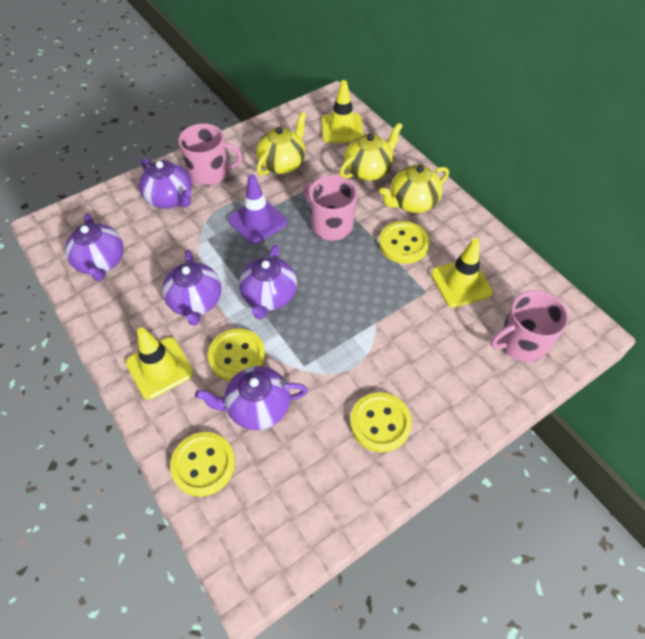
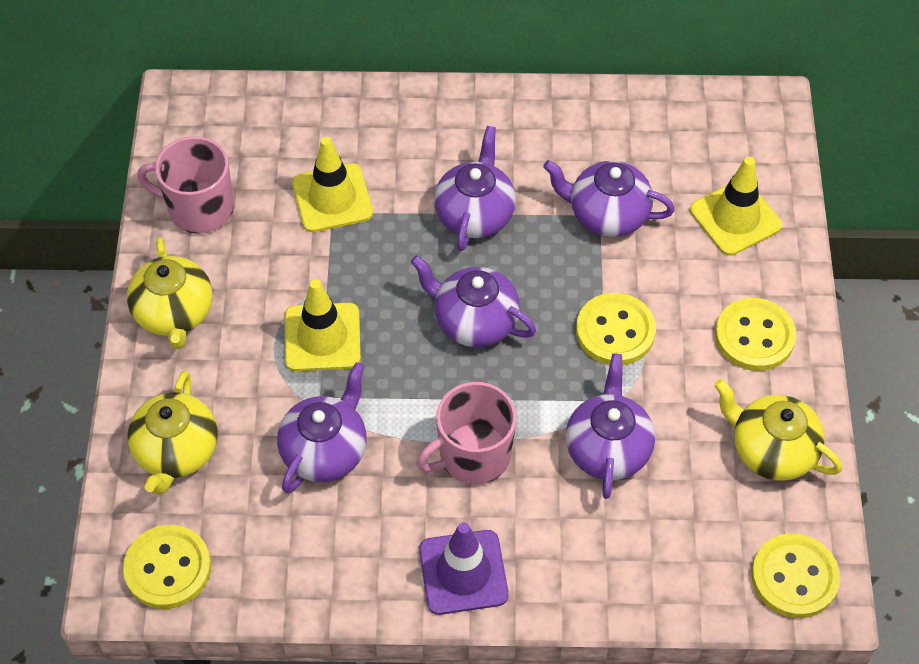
pink mug: [178,123,242,186] [303,175,357,241] [490,290,569,362] = 3 -> [137,136,234,234] [417,382,516,485] = 2

